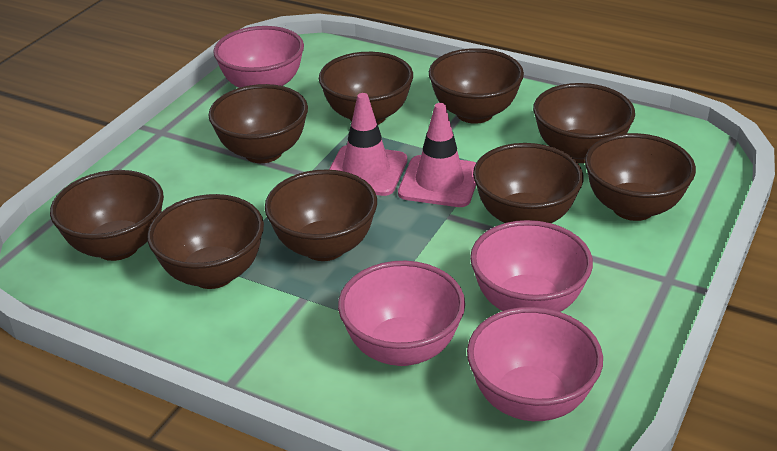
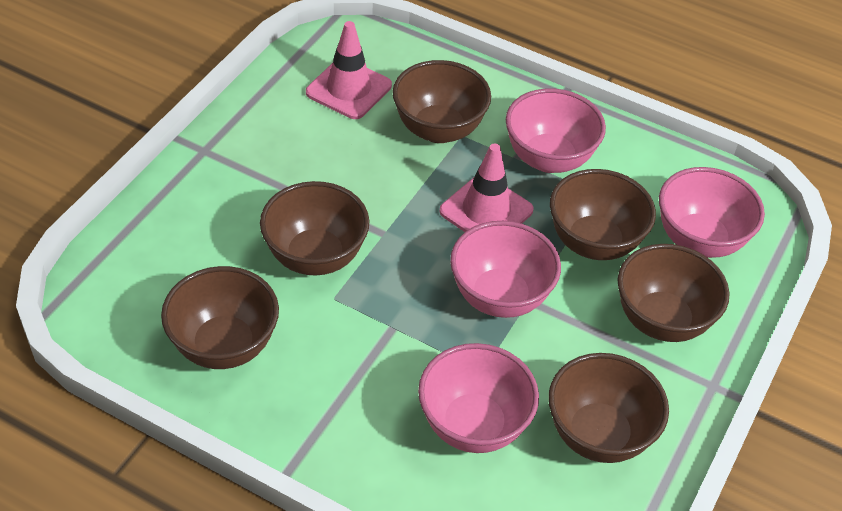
brown bowl: [50,170,164,261] [147,194,264,289] [208,84,308,163] [265,169,377,261] [319,52,413,125] [429,48,524,124] [473,143,584,223] [533,83,635,163] [585,133,696,221] = 9 -> [161,266,279,369] [260,181,369,275] [392,60,491,143] [548,353,669,463] [550,169,656,260] [617,244,730,342] = 6

